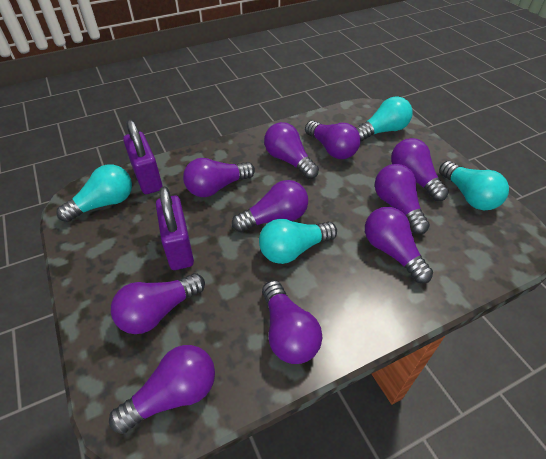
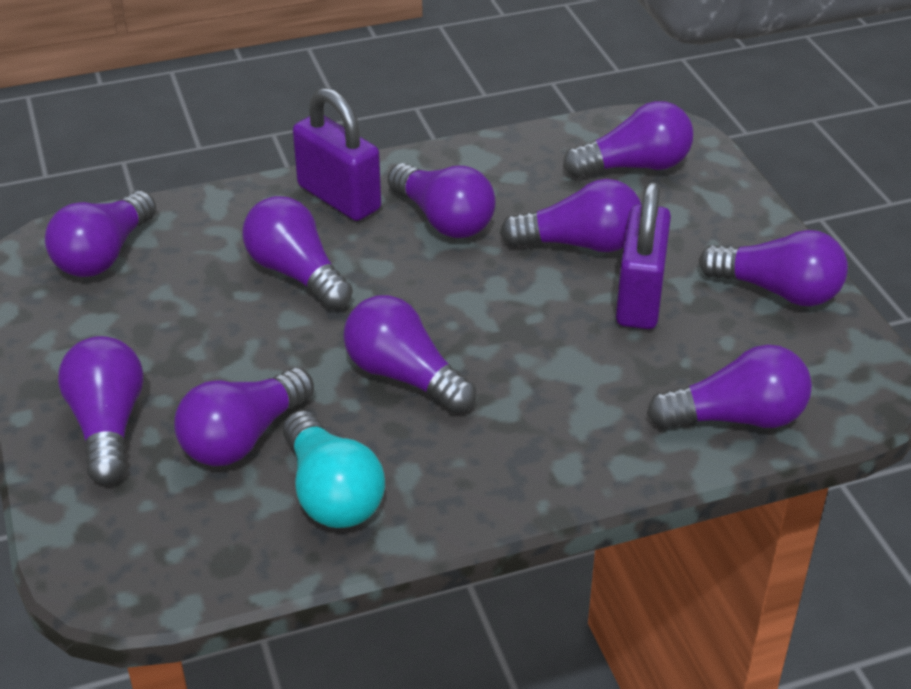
turquoise light bulb: [56,164,132,222] [259,219,337,264] [356,96,412,141] [439,161,509,210] = 4 -> [283,410,385,528] = 1

